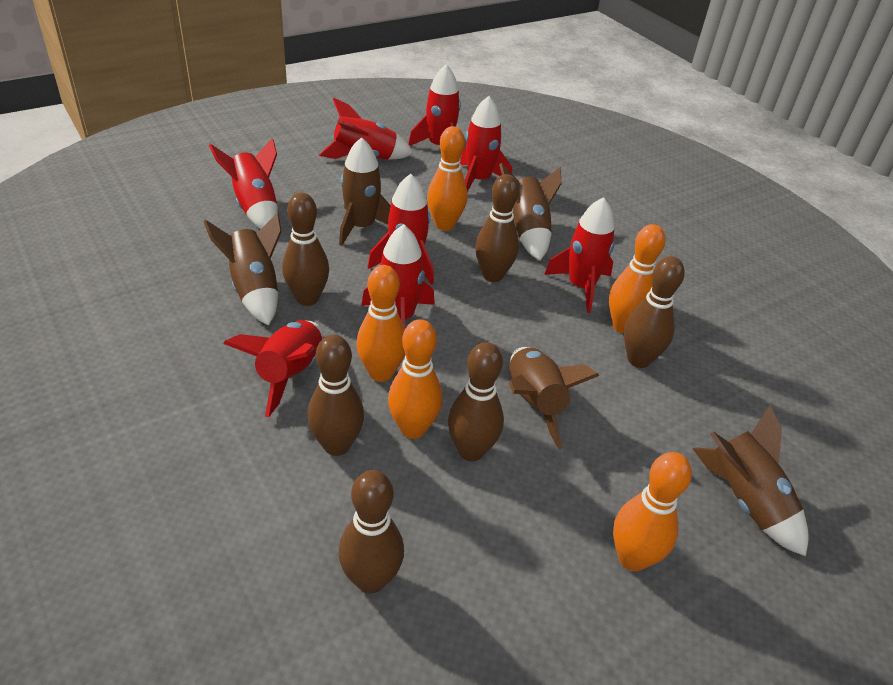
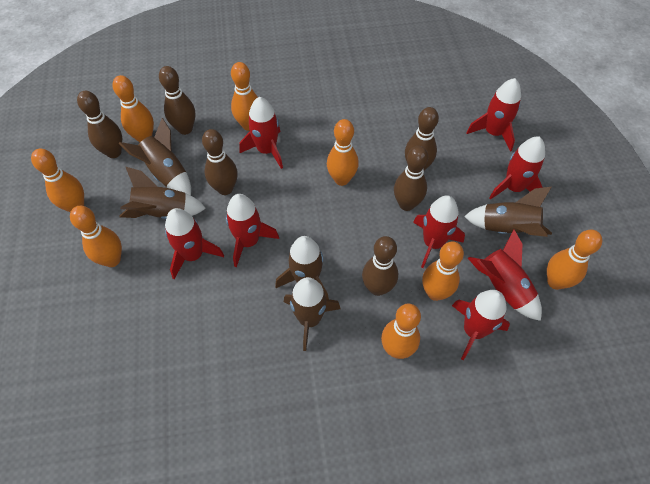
orange bowling pin: [356,265,405,382] [388,319,443,439] [427,126,467,231] [609,224,665,334] [613,452,692,571] = 5 -> [31,148,84,212] [70,206,122,267] [112,75,154,142] [231,62,258,131] [327,119,359,186] [381,304,421,359] [422,241,464,301] [547,230,602,290] = 8

